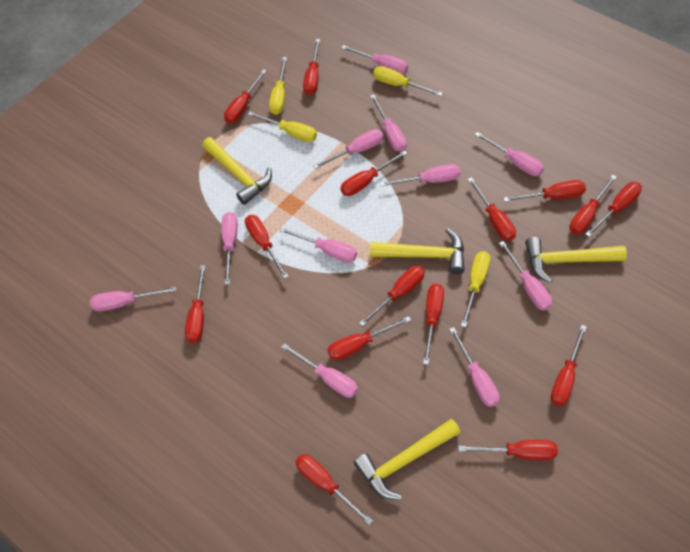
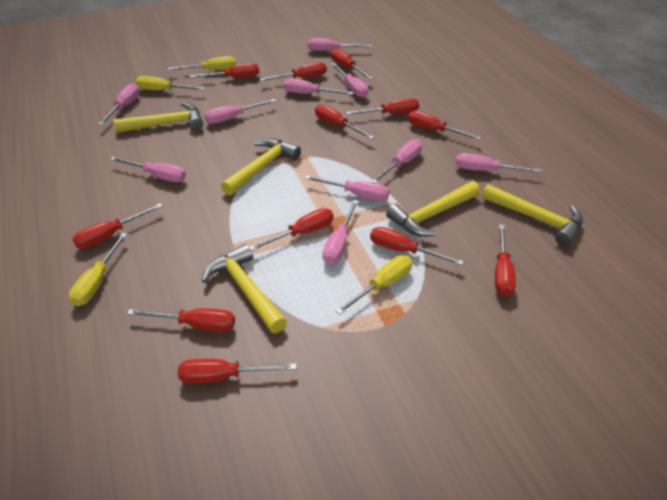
pink screwdriver: [90,286,177,311] [221,212,238,285] [279,227,357,262] [281,343,358,398] [313,129,384,169] [341,45,408,74] [370,95,407,152] [380,164,460,187] [449,327,500,407] [475,132,544,176] [499,241,552,311] = 11 -> [98,83,140,125] [110,157,186,182] [205,99,276,124] [283,79,354,95] [305,176,389,201] [307,38,372,51] [322,200,359,264] [331,63,369,98] [371,139,422,183] [456,153,542,173] = 10
red screwdriver: [185,265,206,343] [224,69,267,124] [245,215,289,279] [296,454,373,525] [303,39,320,95] [328,316,411,360] [340,150,407,196] [359,266,425,326] [423,284,444,365] [458,440,558,460] [467,177,516,241] [503,180,586,202] [551,325,587,406] [569,174,617,235] [585,182,642,237] = 15 -> [72,203,163,249] [127,308,235,332] [178,359,297,384] [190,63,259,78] [250,208,333,251] [260,62,327,81] [315,104,374,139] [330,48,373,80] [346,98,419,115] [370,227,464,266] [408,111,481,140] [495,224,516,297] = 12
yellow hammer: [202,137,272,205] [354,419,460,500] [370,228,465,274] [525,237,627,283] = 4 -> [113,102,203,133] [202,244,287,333] [221,138,301,196] [386,181,480,237] [482,184,583,246] = 5

